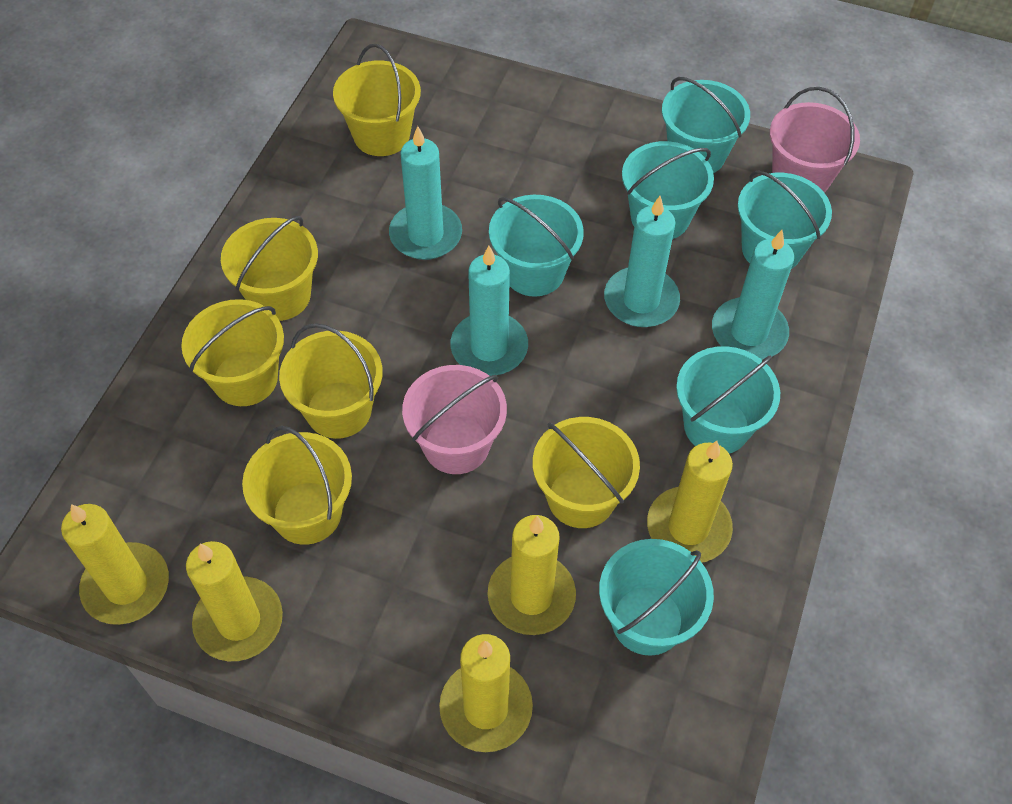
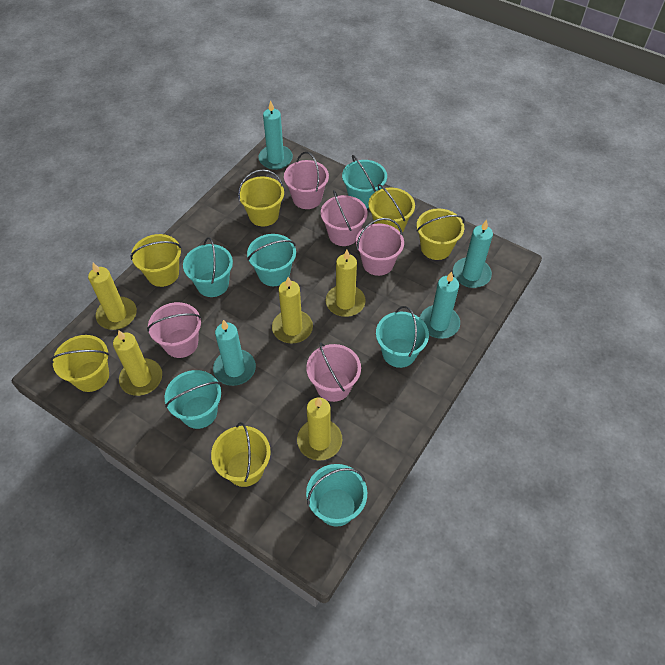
pink bucket: [402,365,507,474] [770,87,860,193] = 2 -> [147,302,202,358] [284,152,329,209] [306,342,361,402] [321,190,368,246] [356,218,404,276] = 5

